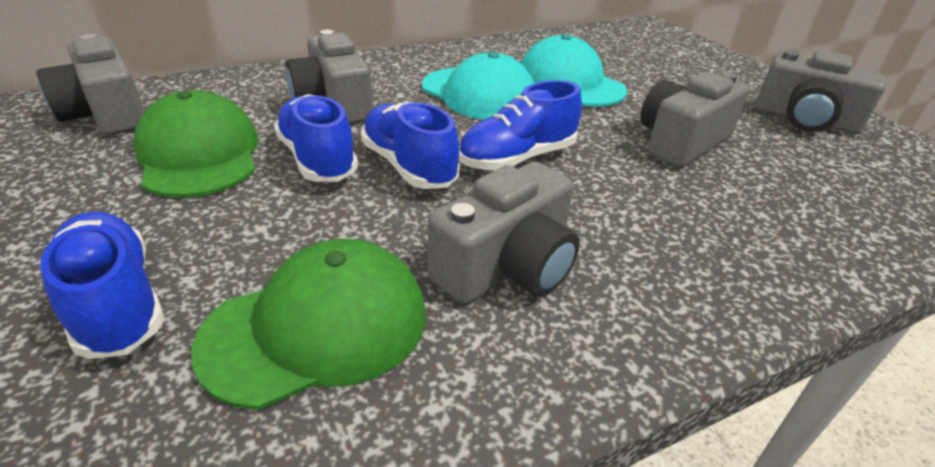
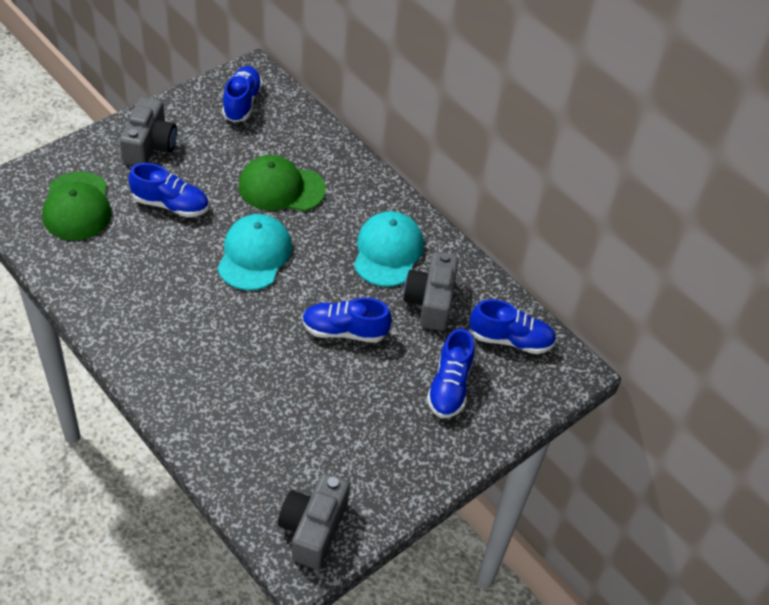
blue shoe: [40,211,165,359] [274,94,358,182] [361,101,460,189] [459,80,582,171] = 4 -> [128,163,209,217] [222,66,263,122] [302,298,392,343] [427,328,475,418] [470,299,556,354] = 5
grey camera: [37,34,144,135] [286,30,373,124] [428,161,580,304] [640,72,750,167] [755,50,886,134] = 5 -> [120,97,177,165] [278,473,350,569] [403,252,459,331] = 3

